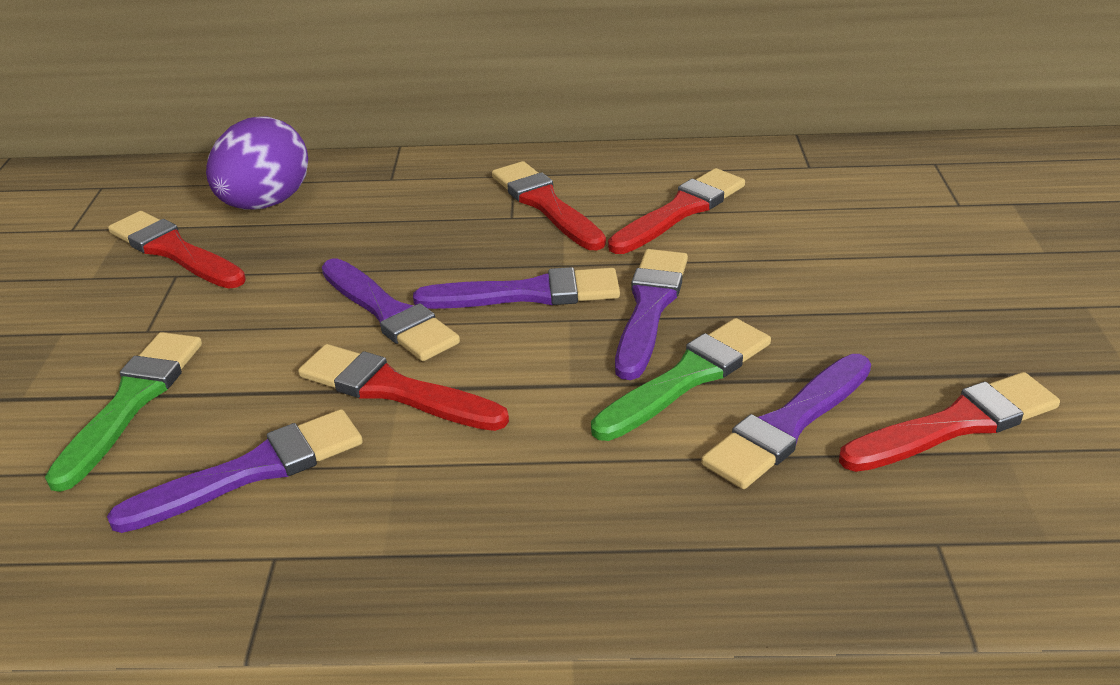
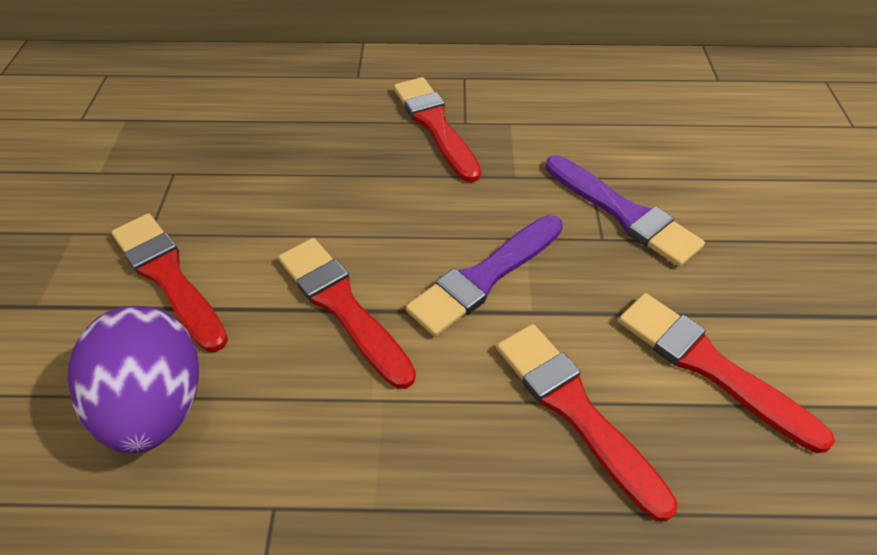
green brush: [45,332,202,492] [591,318,771,441] = 2 -> none = 0
purple brush: [107,409,363,533] [322,258,460,361] [413,267,620,309] [615,249,688,380] [701,354,871,489] = 5 -> [406,215,563,337] [545,155,705,267] = 2

